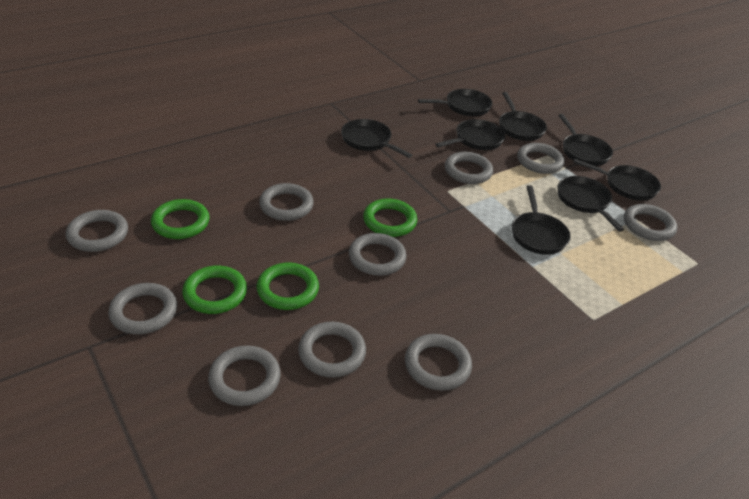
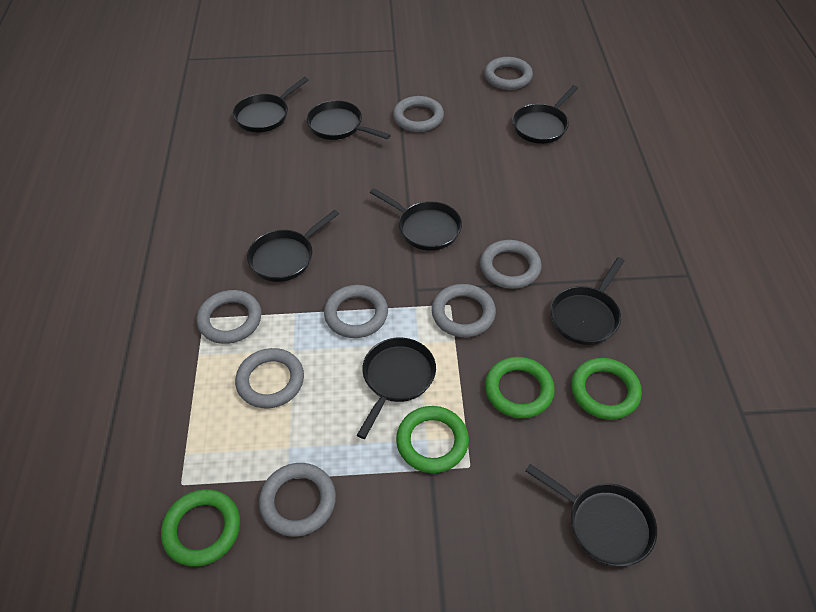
grey ring: [66,210,128,252] [108,283,177,335] [208,345,281,406] [259,183,314,221] [298,322,366,378] [349,233,407,276] [405,334,472,391] [445,152,493,184] [517,143,565,174] [624,204,677,241] = 10 -> [197,290,262,344] [235,348,304,408] [259,463,336,537] [324,285,388,338] [393,96,444,132] [432,284,496,337] [480,240,542,289] [484,57,533,90] = 8

